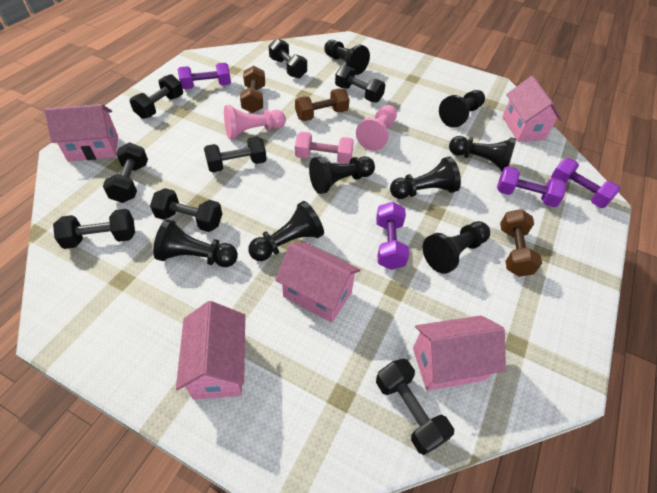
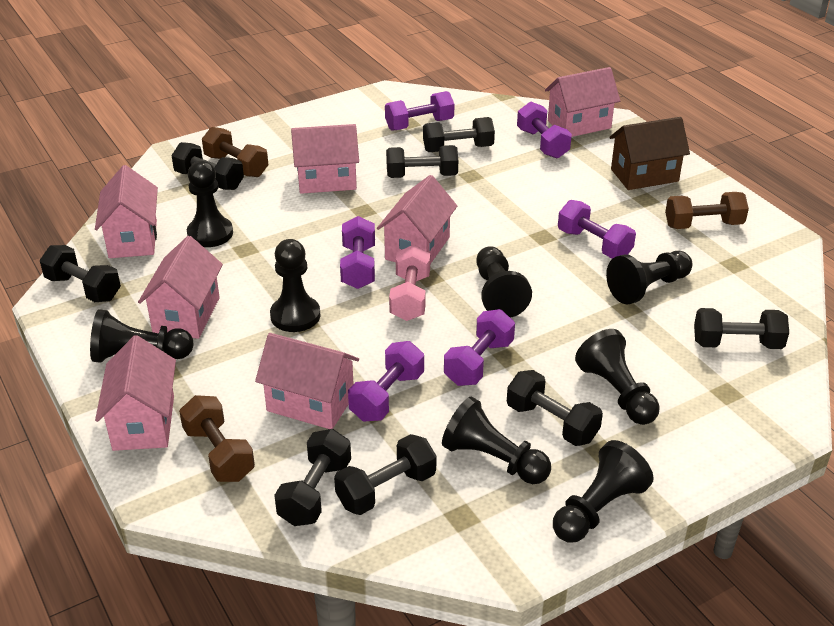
brown house: none = 0 -> [609,117,690,190] = 1
pink house: [44,104,118,162] [176,301,245,400] [275,242,361,323] [413,315,506,391] [502,76,562,142] = 5 -> [95,165,158,258] [95,335,176,451] [138,236,223,339] [255,333,359,429] [291,124,359,194] [377,175,457,264] [545,67,620,137] = 7
pink pawn: [224,105,286,139] [356,105,397,151] = 2 -> none = 0
purple dumbbell: [178,63,231,89] [376,202,409,270] [497,166,567,207] [551,158,620,208] = 4 -> [340,216,375,289] [348,341,424,422] [385,91,454,131] [444,309,515,386] [517,102,572,158] [558,200,636,259] = 6

